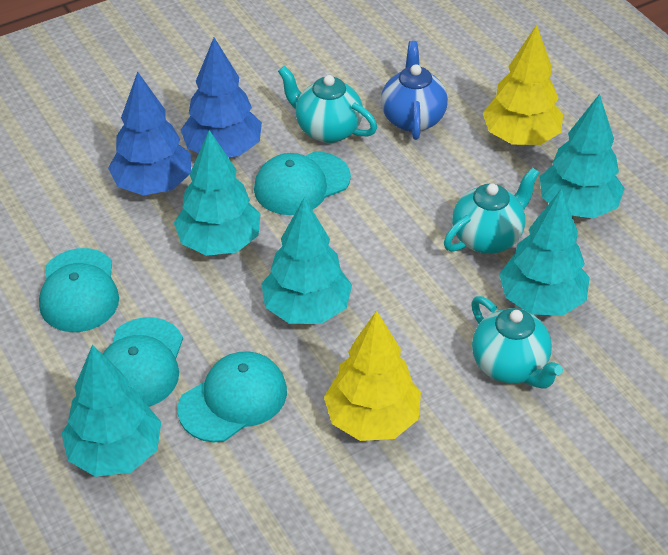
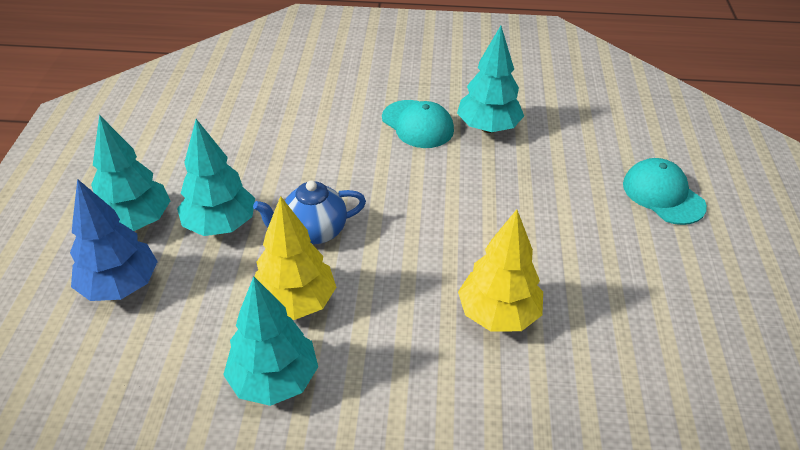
blue tree: [108,72,191,196] [181,38,262,157] = 2 -> [70,179,158,301] = 1
turquoise cap: [39,248,119,332] [103,317,183,407] [177,351,287,442] [254,152,351,215] = 4 -> [382,100,454,148] [623,158,707,225] = 2
turquoise teapot: [278,66,377,143] [444,167,540,254] [471,296,563,388] = 3 -> none = 0
turquoise tree: [61,345,161,477] [174,130,260,256] [261,197,352,324] [499,189,590,316] [540,94,625,218] = 5 -> [91,115,170,231] [177,119,255,236] [223,277,318,406] [457,26,524,133] = 4

